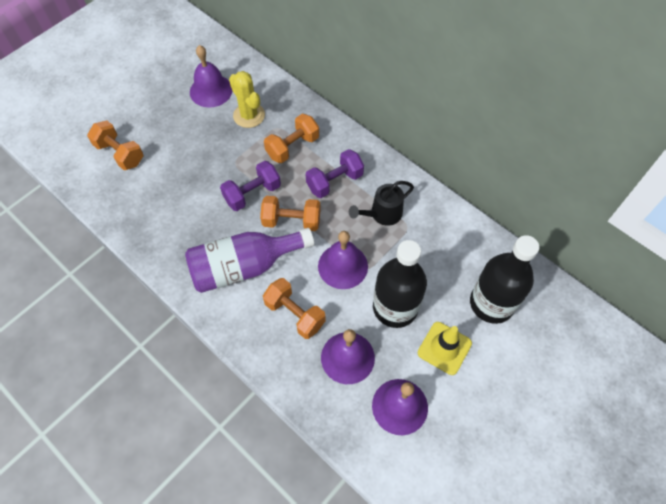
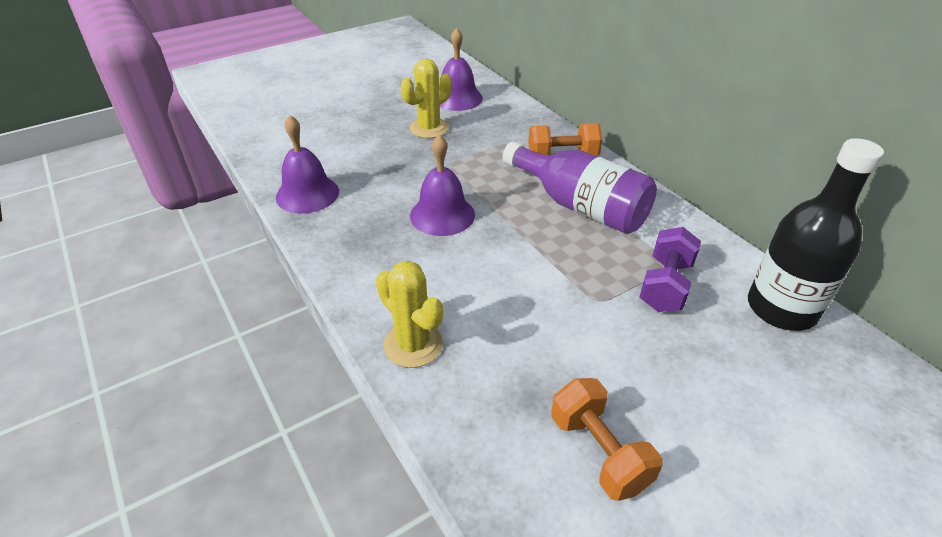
black bottle: [373,240,427,328] [470,235,539,324] = 2 -> [748,138,884,331] = 1
black watering can: [349,181,414,226] = 1 -> none = 0
orange dumbbell: [87,121,143,170] [260,196,321,231] [263,278,326,339] [264,114,319,163] = 4 -> [528,123,603,156] [551,378,663,501] = 2
purple bell: [190,45,232,108] [318,231,368,289] [321,329,375,384] [372,379,428,435] = 4 -> [276,115,339,214] [410,134,475,236] [439,28,483,111] = 3
purple dumbbell: [220,161,281,211] [305,149,364,198] = 2 -> [640,227,701,312] = 1
yellow cactus: [229,71,265,128] = 1 -> [376,261,443,368] [401,58,452,138] = 2
yellow traffic cone: [418,322,472,375] = 1 -> none = 0

